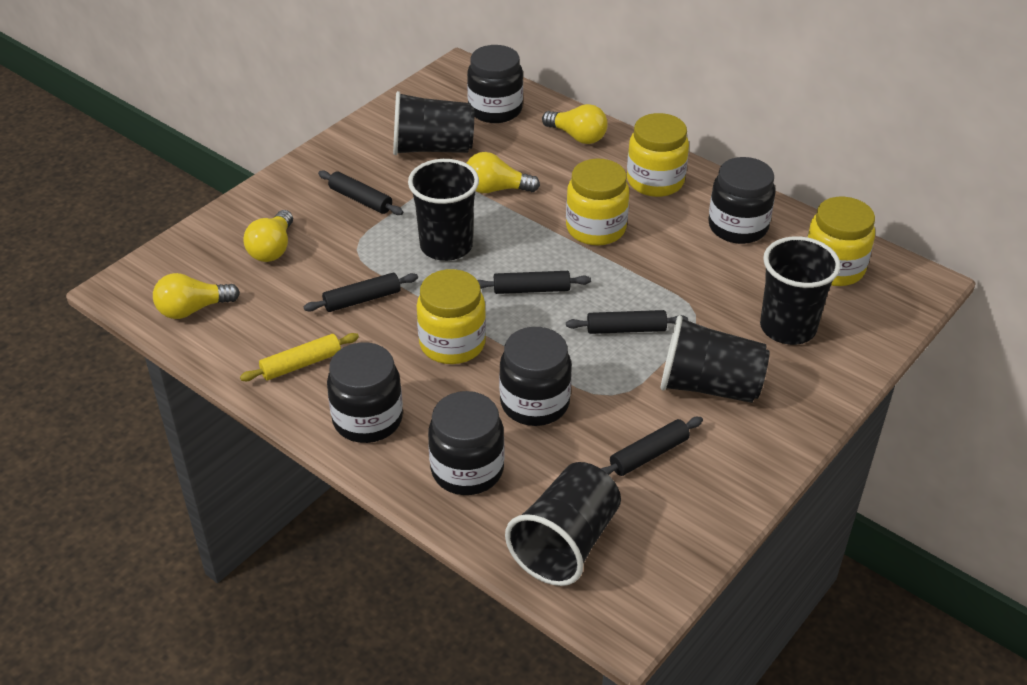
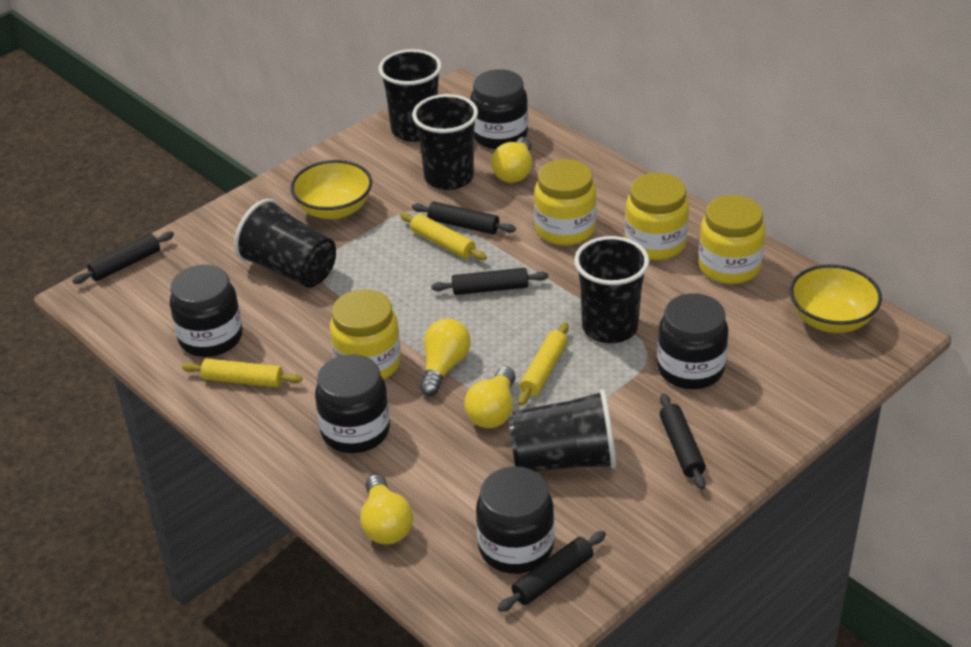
yellow bowl: none = 0 -> [290,160,372,219] [790,264,882,333] = 2
yellow rolling pin: [240,333,359,381] = 1 -> [182,358,302,387] [400,212,487,260] [518,322,569,406] = 3

